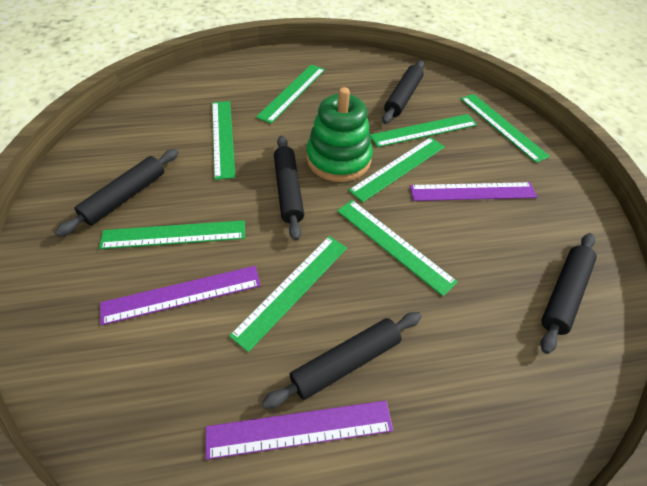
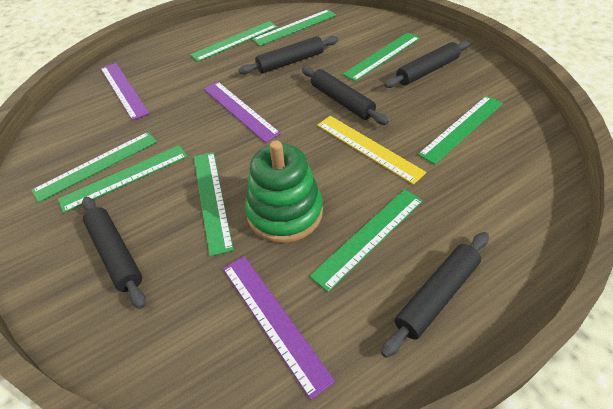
yellow ruler: none = 0 -> [317,116,427,185] = 1

